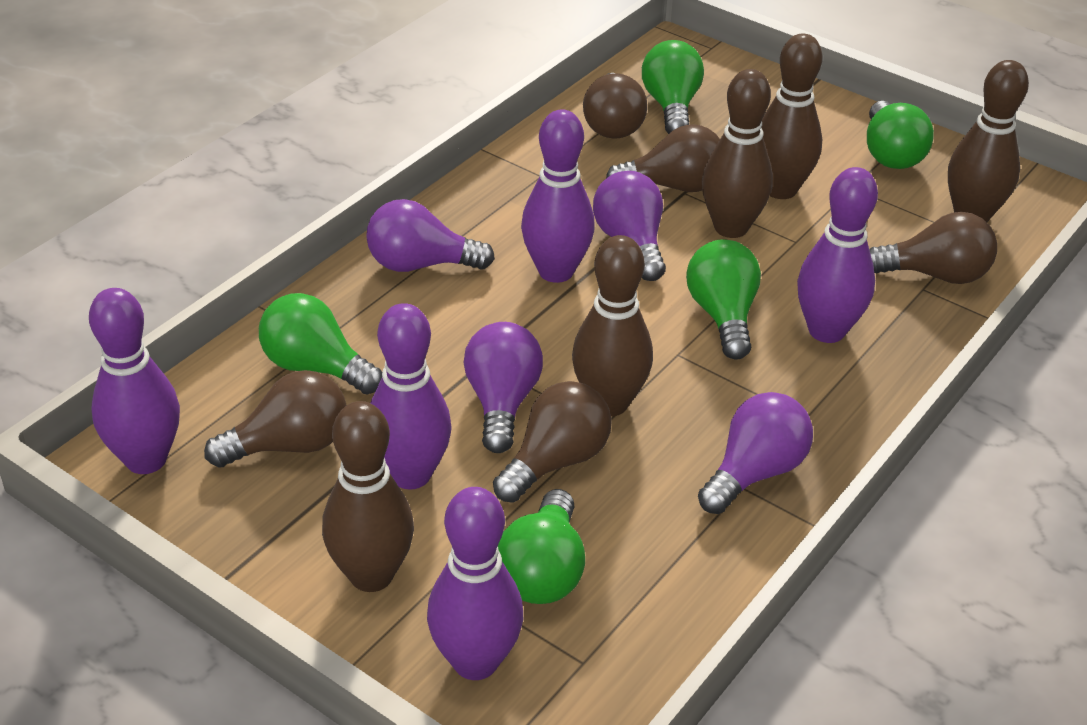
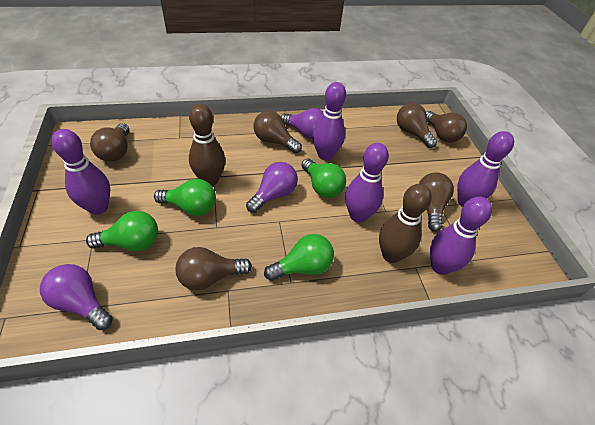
brown bowling pin: [322,401,414,592] [572,235,653,416] [702,69,773,238] [761,33,822,199] [948,60,1029,222] = 5 -> [189,104,225,186] [379,184,432,263] = 2
brown light bulb: [204,370,346,468] [493,381,612,503] [583,73,647,139] [606,124,720,192] [869,212,997,284] = 5 -> [90,123,130,162] [175,247,252,290] [254,111,302,153] [397,103,437,148] [419,172,454,231] [426,111,467,143] = 6
green light bulb: [259,293,382,395] [498,489,585,604] [642,40,704,134] [686,239,761,360] [867,101,934,169] = 5 -> [86,211,158,251] [154,179,216,216] [264,234,334,281] [301,159,346,198] = 4
purple light bulb: [366,199,495,272] [464,322,543,453] [593,171,666,281] [698,392,813,514] = 4 -> [40,264,113,330] [246,162,298,213] [281,108,323,139] = 3

